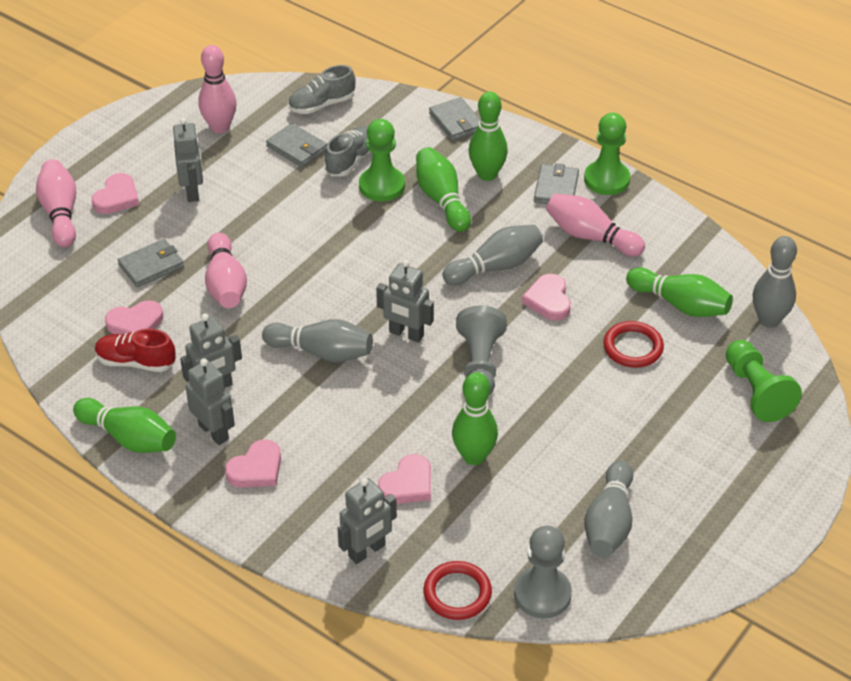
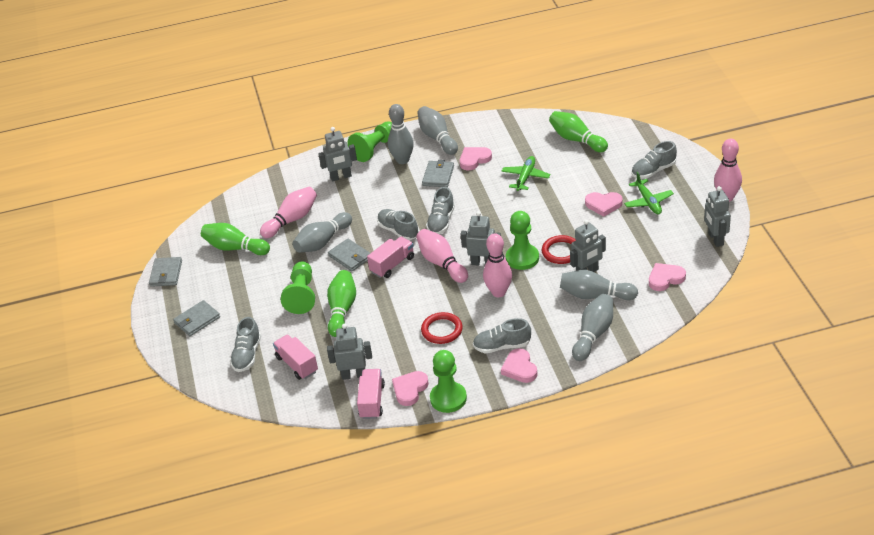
green bowling pin: [73,398,176,453] [416,147,471,232] [452,372,498,465] [469,92,508,181] [626,267,733,317] = 5 -> [201,223,270,255] [327,270,356,337] [549,111,608,152] = 3
green pawn: [359,119,405,202] [584,113,630,195] [726,340,802,422] = 3 -> [281,262,315,314] [347,121,392,162] [430,350,467,413] [506,211,539,270] = 4
green plane: none = 0 -> [502,156,550,191] [624,172,674,214] = 2
grey bowling pin: [262,319,373,362] [442,225,543,286] [584,460,633,557] [753,236,797,328] = 4 -> [292,212,352,253] [388,104,414,164] [417,106,458,155] [560,270,638,300] [572,294,613,361] = 5
grey pawn: [456,305,507,395] [514,526,572,619] = 2 -> none = 0
grey shoe: [288,65,356,114] [324,126,370,177] = 2 -> [230,317,261,372] [377,209,419,240] [426,187,455,234] [473,318,531,353] [631,141,677,179] = 5
pink truck: none = 0 -> [273,335,318,380] [357,369,385,419] [367,236,414,278] = 3
red shoe: [95,329,176,372] = 1 -> none = 0

